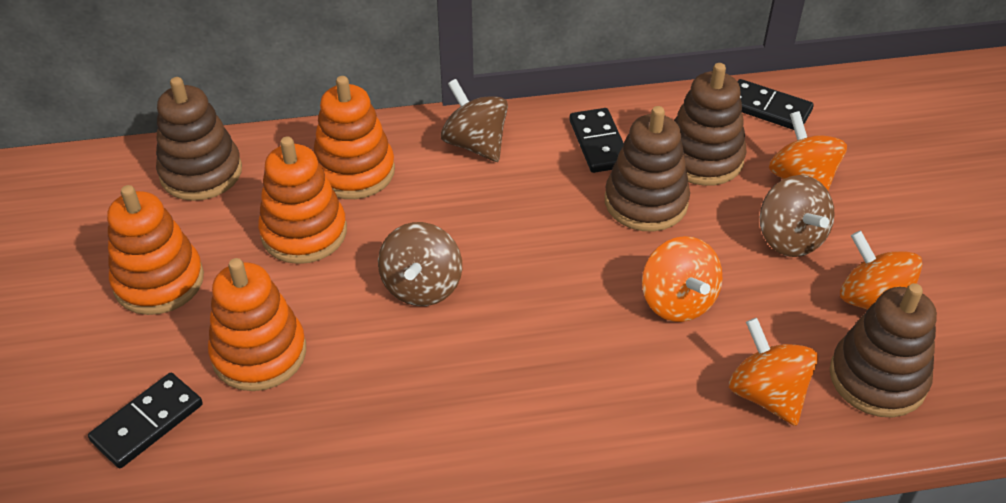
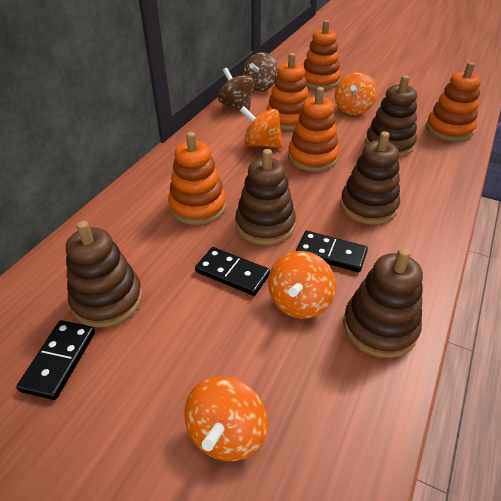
brown spinning top: [378,222,462,306] [441,79,508,162] [760,175,835,257] = 3 -> [218,68,255,111] [242,52,278,92] = 2
brown stacking toy: [156,77,242,201] [605,106,690,232] [674,63,746,186] [830,283,937,417] = 4 -> [66,221,143,328] [235,149,296,245] [340,131,400,225] [343,248,423,358] [365,75,417,157] = 5
orange stacking toy: [107,185,204,315] [208,258,306,391] [258,136,347,264] [314,76,395,199] = 4 -> [168,132,226,225] [266,53,309,130] [288,87,339,171] [304,20,341,89] [426,62,481,141] = 5

